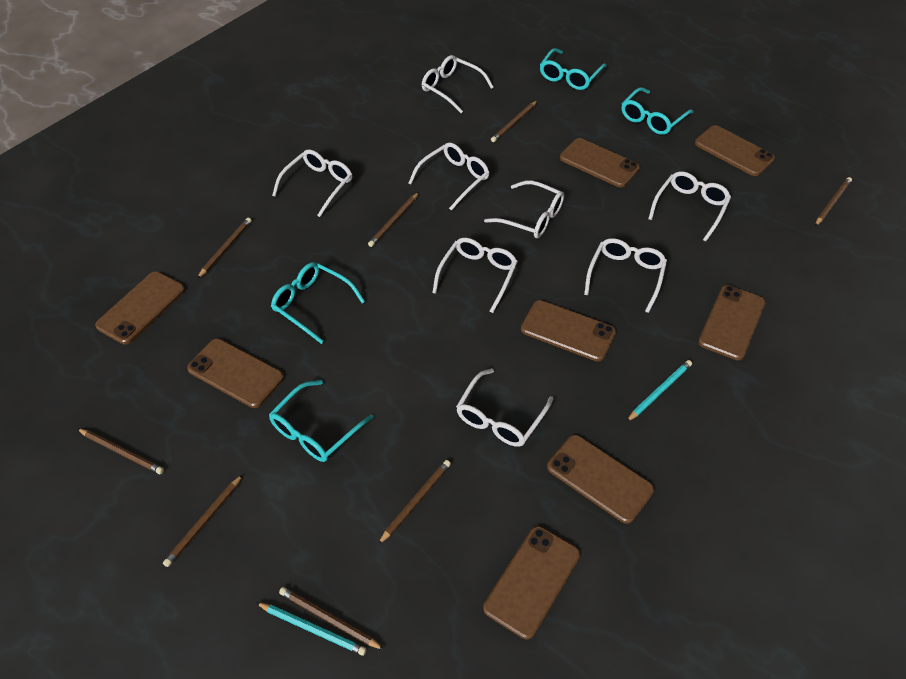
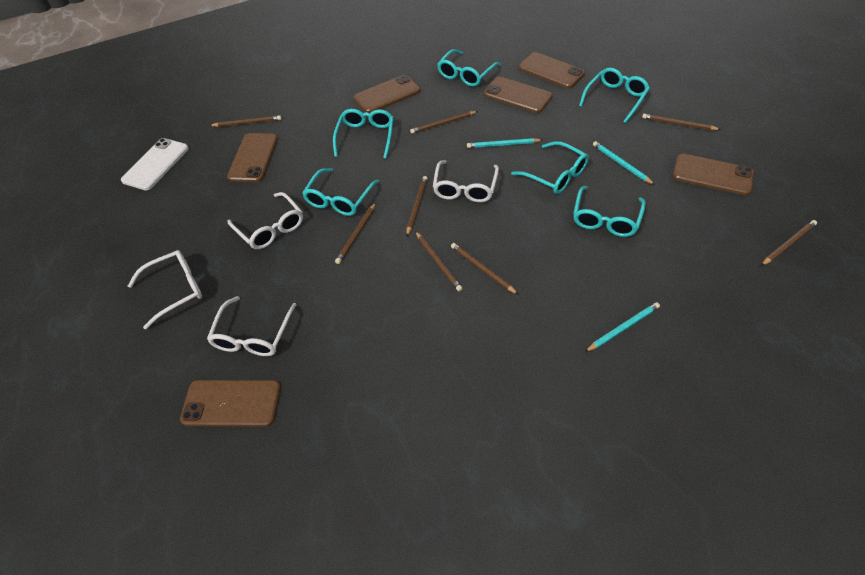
brown phone: [95,272,185,345] [187,339,284,408] [483,526,580,639] [521,300,616,362] [547,435,654,524] [560,138,640,188] [695,125,775,176] [698,285,766,360] = 8 -> [180,380,281,427] [227,133,278,182] [354,74,421,113] [484,77,553,113] [519,52,585,88] [673,154,754,195] = 6
turquoise glasses: [269,380,374,462] [271,262,365,344] [540,48,607,90] [621,87,694,135] = 4 -> [302,168,379,216] [333,109,394,159] [437,49,501,87] [511,141,589,194] [573,186,646,237] [579,68,650,123] = 6
turquoise pencil: [256,602,367,656] [626,360,692,422] = 2 -> [467,138,542,148] [585,302,660,352] [593,141,655,185] = 3
white glasses: [272,150,352,217] [409,143,489,211] [422,55,494,113] [432,238,518,313] [456,368,553,447] [484,180,564,238] [584,238,667,313] [648,171,731,242] = 8 -> [128,250,202,329] [207,296,297,356] [228,192,303,249] [433,160,499,202] = 4
white phone: none = 0 -> [121,138,189,190] = 1

